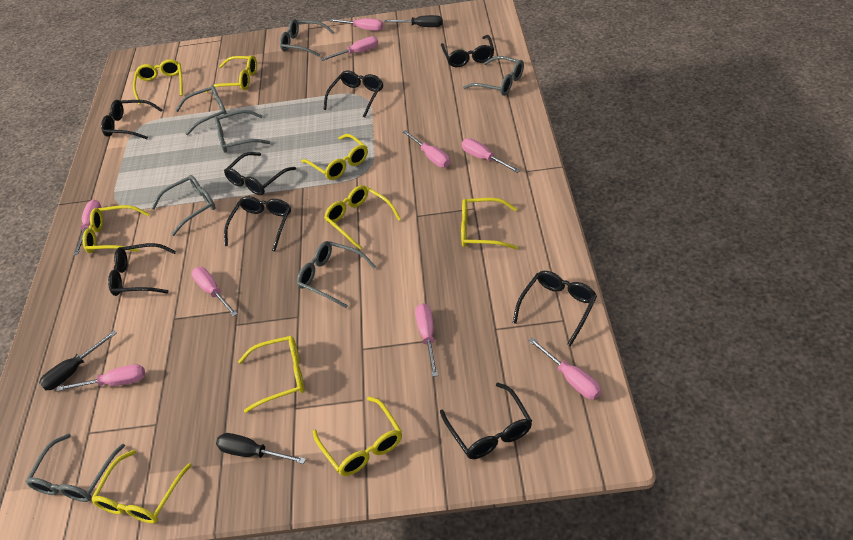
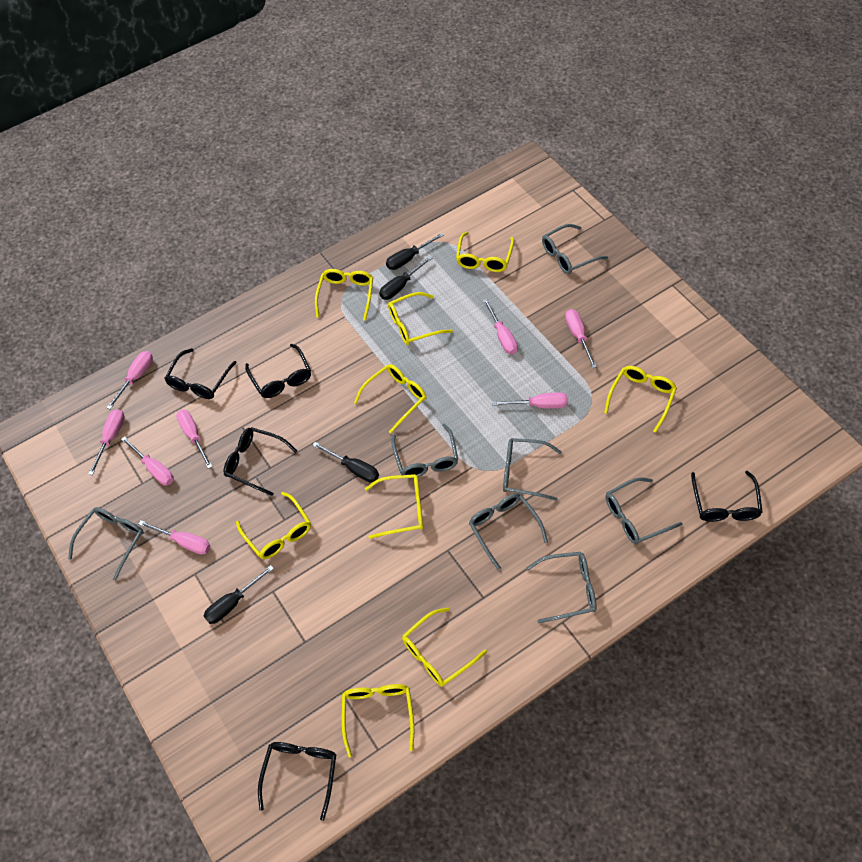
black glasses: [101,100,163,139] [108,243,176,296] [224,152,296,195] [224,196,291,251] [324,70,383,118] [440,383,532,459] [441,35,494,67] [513,271,597,346] = 8 -> [164,348,237,399] [223,427,297,496] [245,344,311,398] [258,742,336,821] [691,471,763,522] = 5
black screwdriver: [39,331,117,391] [216,433,306,464] [384,15,443,27] = 3 -> [204,565,274,624] [312,442,379,482] [379,256,432,300] [386,233,444,270] = 4
pink screwdriver: [56,364,145,391] [73,200,102,255] [192,267,238,317] [321,36,379,61] [329,18,383,31] [403,130,450,168] [415,303,438,377] [462,138,520,173] [528,338,601,399] = 9 -> [88,409,125,475] [107,351,153,409] [121,436,174,485] [139,520,210,555] [176,410,212,469] [483,299,518,354] [492,392,568,409] [565,309,597,368] = 8

